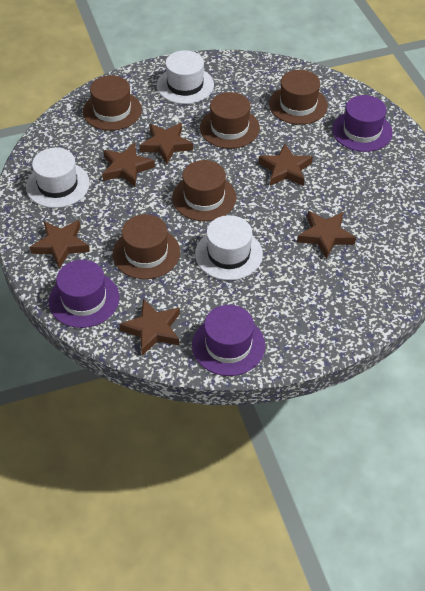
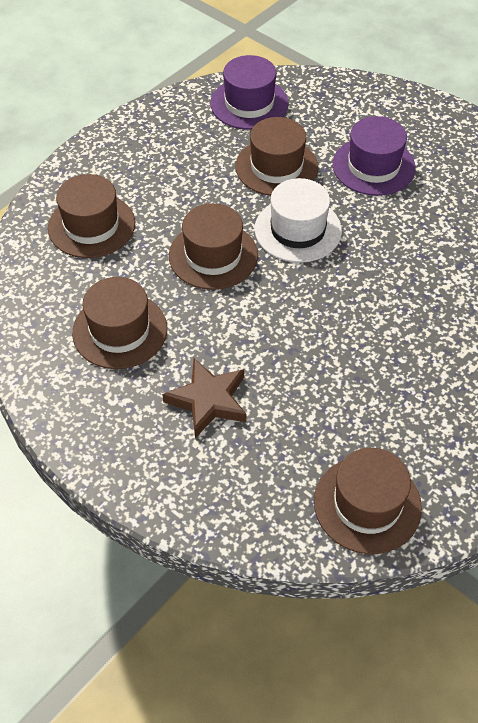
brown star: [30,220,90,269] [102,143,155,186] [119,299,180,356] [139,123,193,164] [258,144,313,186] [297,211,356,259] = 6 -> [162,358,247,438] = 1
purple hat: [49,260,119,328] [192,305,265,376] [332,95,393,152] = 3 -> [211,55,289,130] [333,116,416,196] = 2
white hat: [26,148,90,208] [157,50,214,104] [195,215,263,280] = 3 -> [254,178,342,263] = 1

